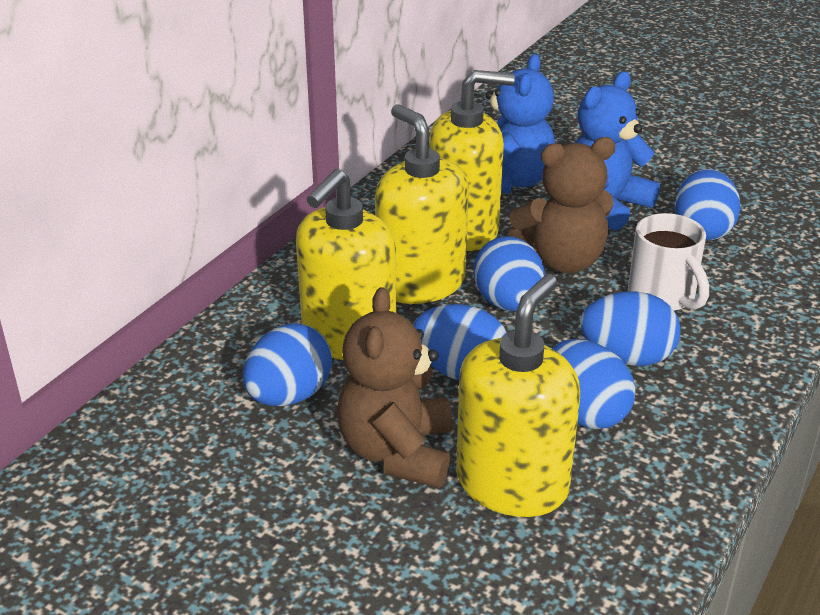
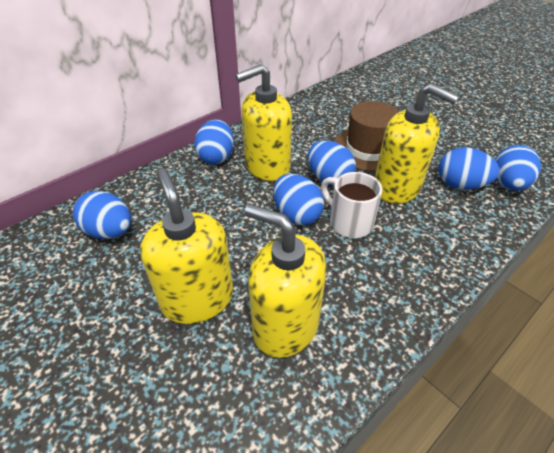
blue teddy bear: [486,54,555,193] [575,71,660,231] = 2 -> none = 0
brown hat: none = 0 -> [334,101,399,172] = 1
brown teddy bear: [337,287,453,488] [508,137,615,273] = 2 -> none = 0

